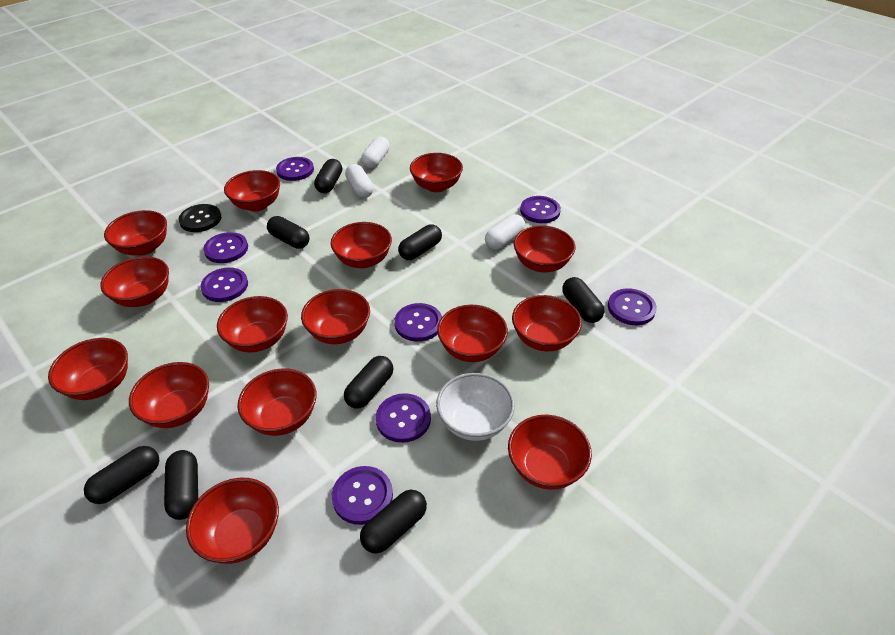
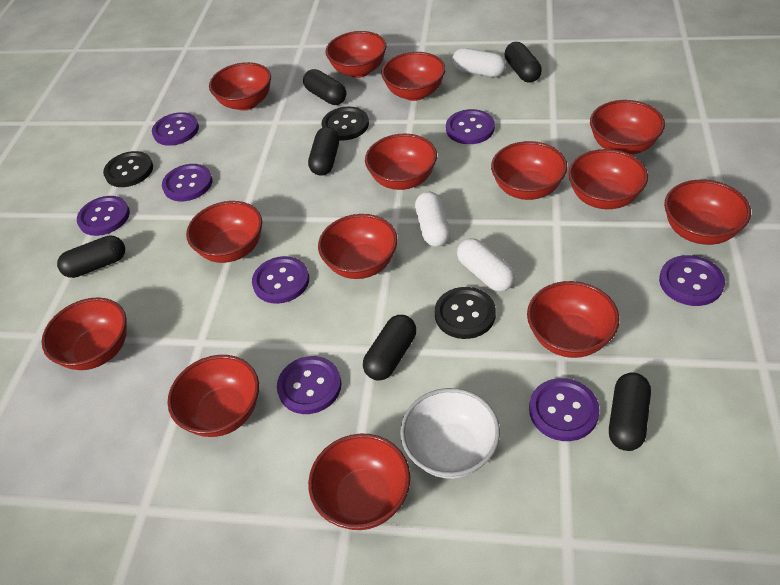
black button: [178,204,221,232] = 1 -> [103,151,153,187] [321,106,369,141] [435,287,496,339] = 3
black capsule: [84,446,159,504] [164,450,198,520] [267,216,309,249] [314,159,342,193] [344,356,394,409] [360,489,427,554] [398,224,442,260] [562,277,604,323] = 8 -> [57,235,125,278] [303,69,347,105] [308,127,339,176] [363,315,416,381] [504,42,542,83] [609,372,651,451] = 6
red bowl: [48,338,128,400] [100,256,169,307] [104,210,167,256] [129,362,209,428] [186,478,279,564] [217,296,288,352] [224,170,280,212] [238,368,317,436] [301,289,370,344] [331,222,392,268] [410,153,463,192] [437,305,508,362] [508,415,592,490] [512,295,582,351] [514,225,575,272] = 15 -> [42,297,127,370] [168,355,259,437] [186,201,262,263] [209,62,271,111] [308,434,411,530] [318,214,398,279] [326,31,387,78] [365,134,437,190] [381,52,446,101] [491,141,567,200] [527,281,620,358] [568,149,648,209] [590,100,665,155] [664,180,751,245] = 14

